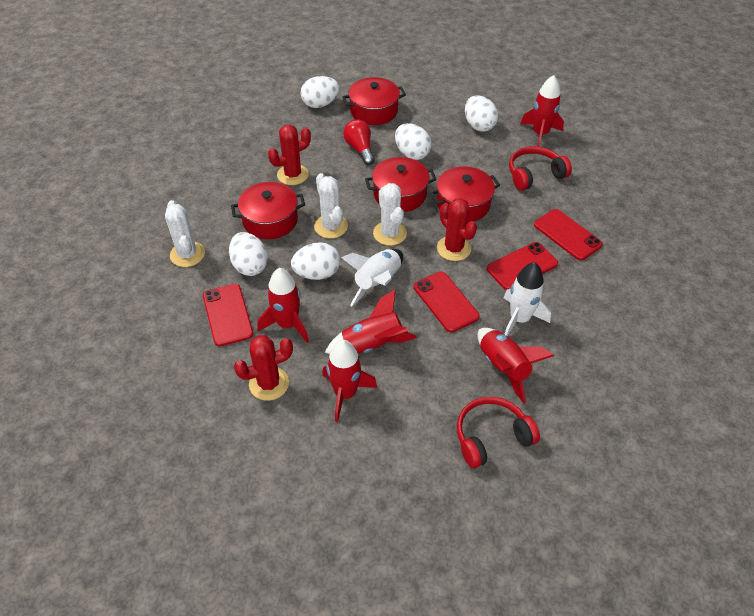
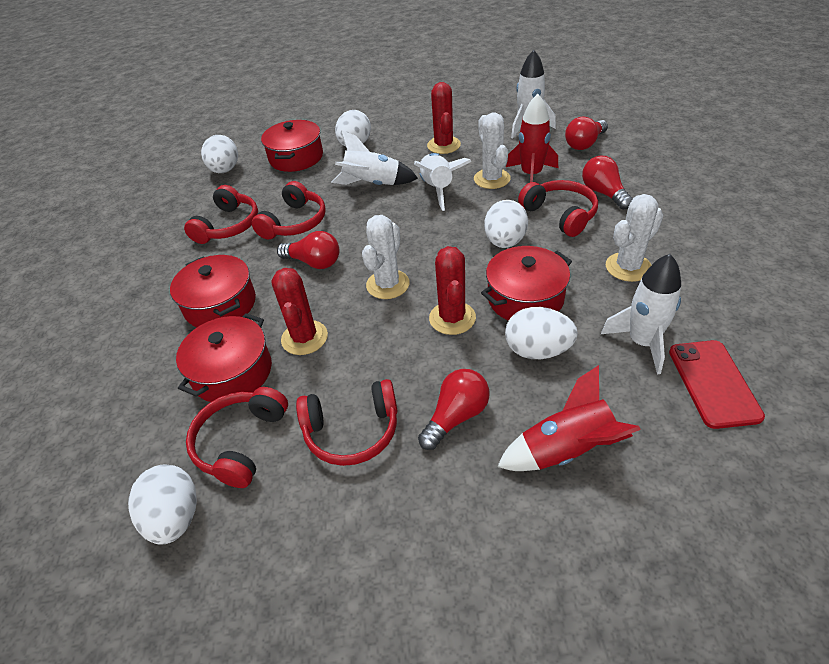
red headphones: [457,397,540,468] [509,146,572,191] = 2 -> [184,185,258,244] [186,387,288,488] [252,181,326,240] [296,379,398,466] [518,180,598,237] = 5
red light bulb: [343,119,375,165] = 1 -> [277,231,339,269] [418,369,489,450] [565,116,608,150] [582,156,633,210] = 4
red phone: [203,284,254,346] [414,272,480,332] [487,242,558,290] [534,209,603,260] = 4 -> [669,340,765,429] = 1
red rocket: [257,268,309,343] [322,340,377,422] [325,290,417,354] [478,328,554,403] [520,75,564,147] = 5 -> [497,365,641,471] [506,94,558,182] = 2
white rocket: [341,249,403,306] [504,262,551,336] = 2 -> [331,130,418,185] [414,153,472,211] [511,50,556,139] [601,254,681,375] = 4

